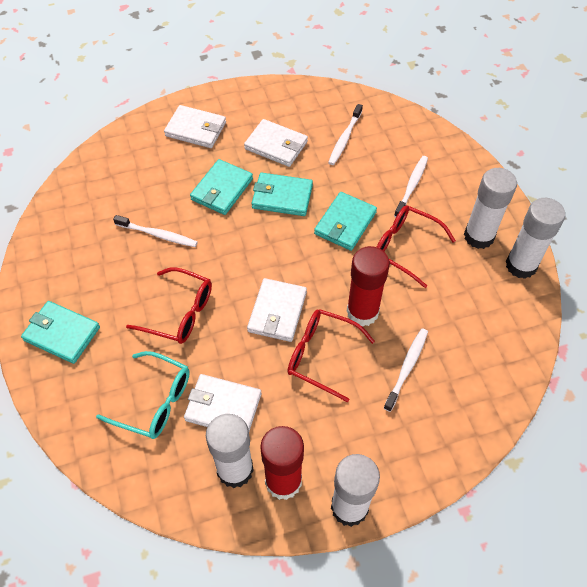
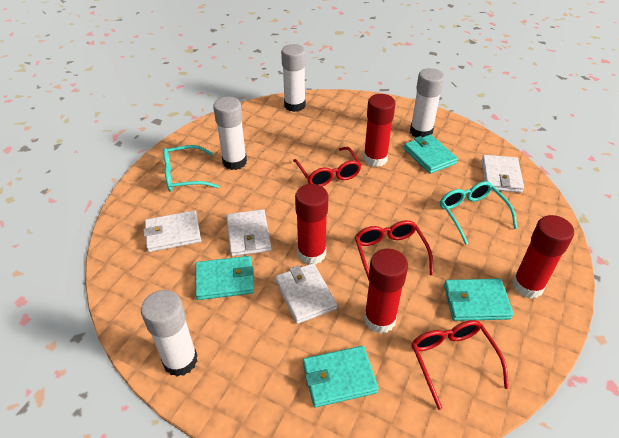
red glue stick: [260,426,304,500] [346,246,390,327] = 2 -> [295,184,328,264] [364,94,395,167] [364,249,408,334] [512,215,574,299] = 4
turquoise glasses: [96,351,190,439] = 1 -> [163,145,219,192] [440,181,517,245] = 2
white toothbrush: [113,215,198,247] [328,104,363,165] [384,328,428,412] [394,156,428,217] = 4 -> none = 0

